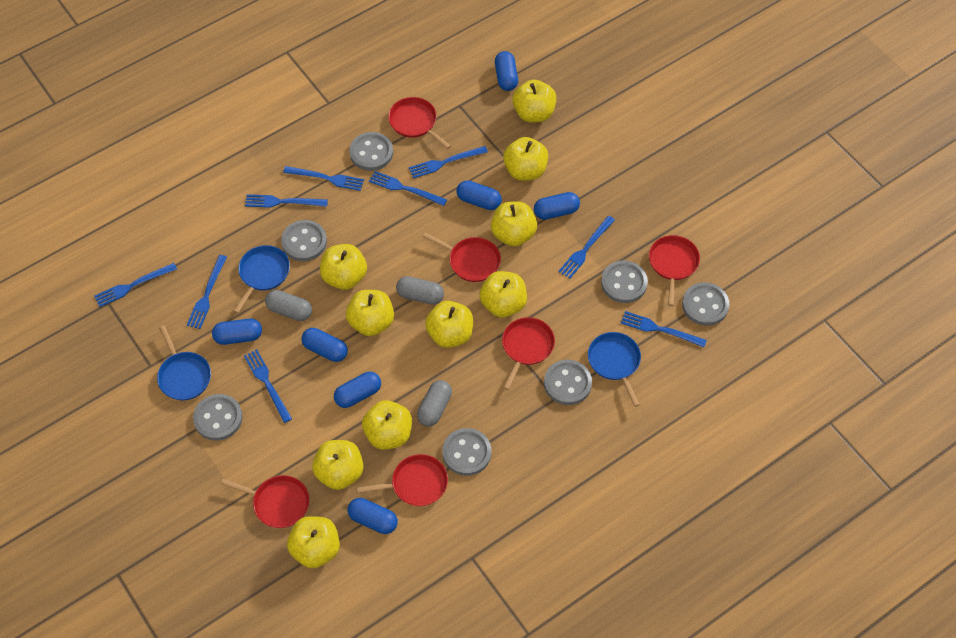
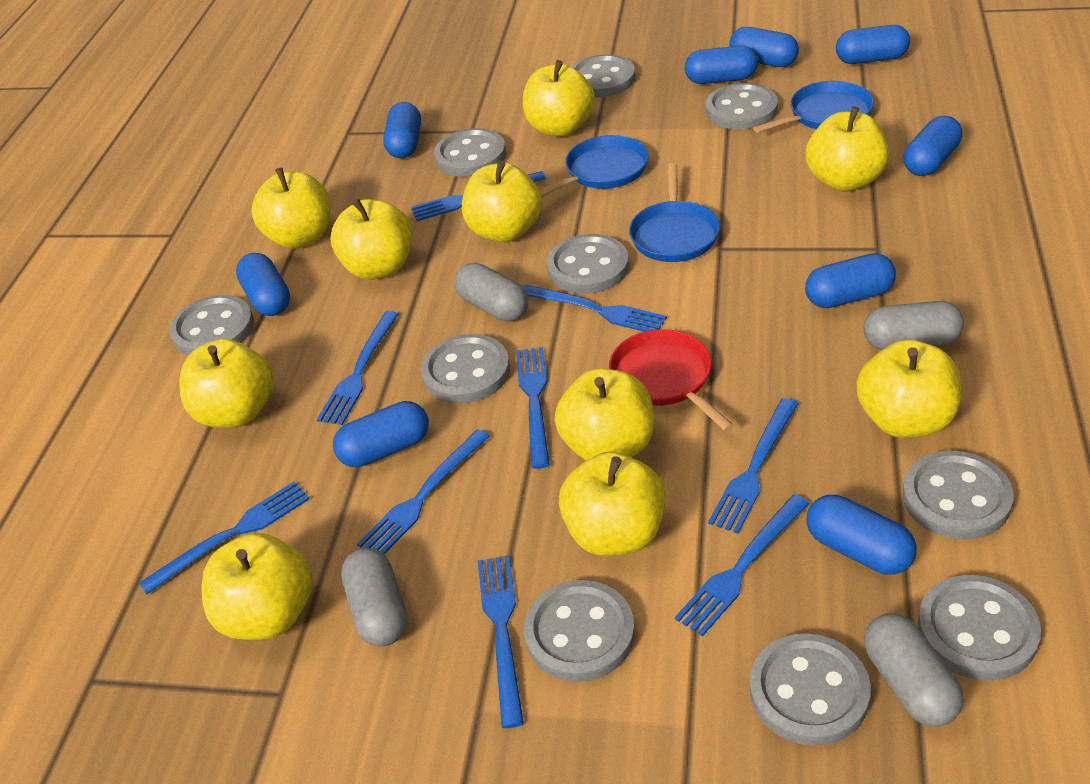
blue capsule: [212,319,262,345] [301,328,348,362] [334,372,381,408] [348,498,398,534] [456,180,502,210] [495,51,518,91] [534,192,580,220] = 7 -> [236,253,290,316] [333,401,429,467] [383,102,421,158] [685,46,758,84] [729,27,799,67] [805,253,896,308] [806,495,917,575] [836,25,910,64] [903,116,962,176] = 9
grey button: [193,394,243,441] [281,220,327,261] [349,132,393,171] [442,428,491,476] [544,360,592,405] [601,261,648,303] [682,282,730,326] = 7 -> [169,295,254,356] [421,334,510,404] [434,128,506,177] [524,580,635,682] [547,234,629,294] [571,54,635,97] [706,83,778,129] [750,633,871,746] [902,451,1014,539] [918,575,1041,681] = 10
grey capsule: [265,290,312,321] [396,276,444,305] [417,380,452,427] = 3 -> [341,548,408,646] [454,263,528,322] [863,301,964,350] [864,613,964,727] = 4
red pan: [221,475,309,528] [357,454,448,506] [388,97,451,149] [423,233,501,282] [502,317,555,390] [649,235,700,306] = 6 -> [609,329,734,431] = 1

